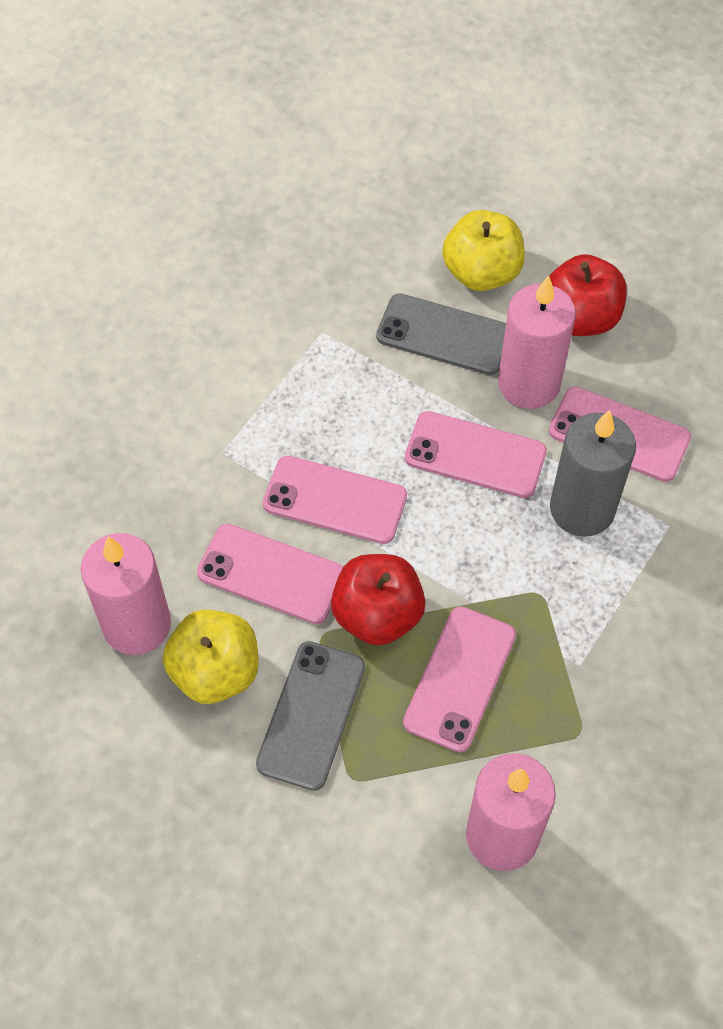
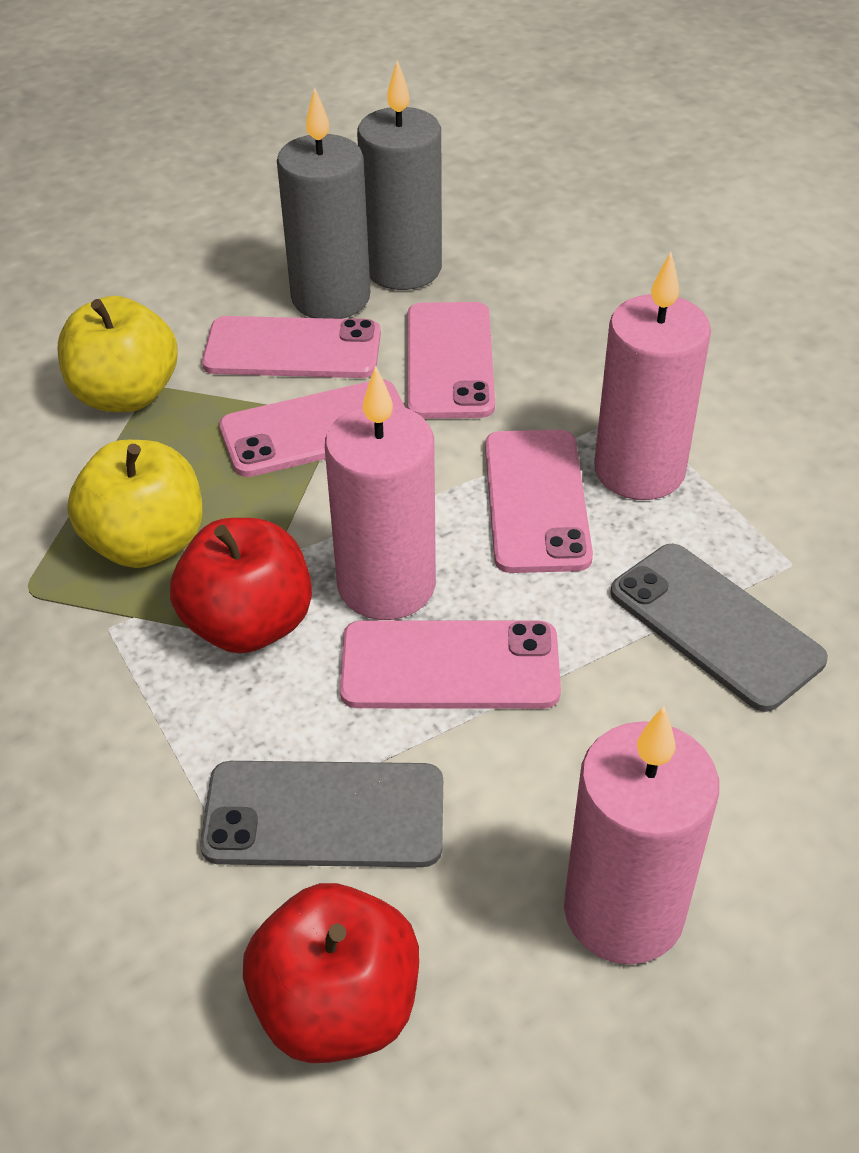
grey candle: [550,410,636,537] = 1 -> [277,87,370,319] [357,60,442,290] = 2

